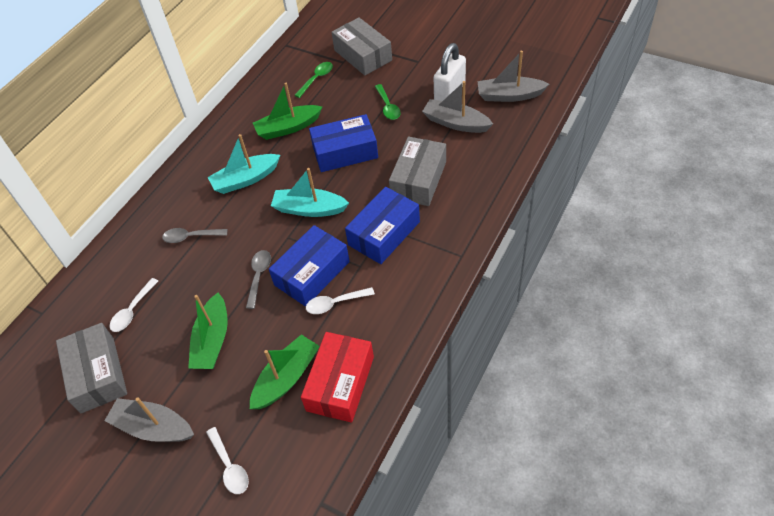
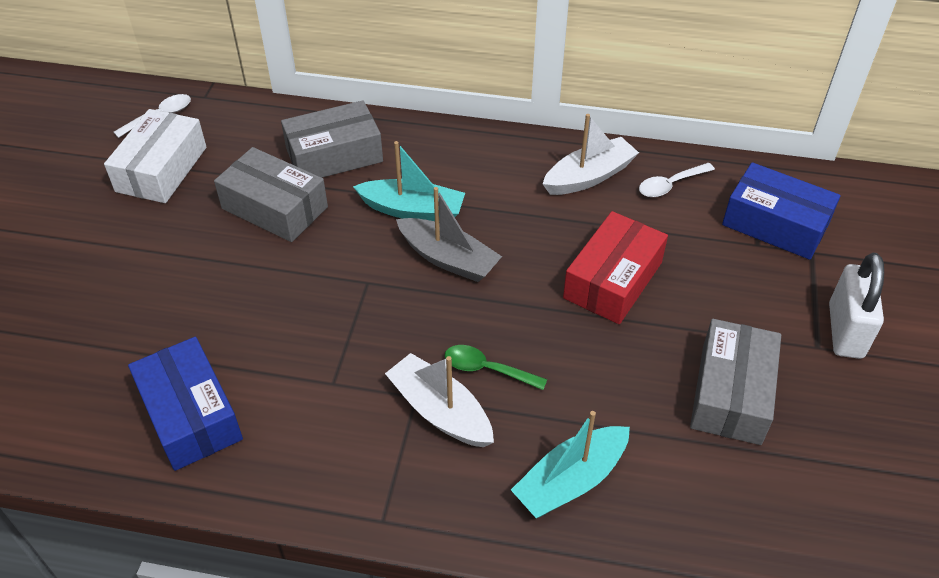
blue box: [269,225,350,307] [309,114,378,172] [345,187,420,264] = 3 -> [128,337,243,471] [722,162,841,260] = 2
green boat: [188,293,228,369] [250,334,320,409] [253,83,322,140] = 3 -> none = 0
green spoon: [295,62,333,98] [375,84,401,120] = 2 -> [445,345,547,390] = 1
grey boat: [104,397,194,442] [422,81,493,133] [478,51,549,102] = 3 -> [396,187,502,282] = 1
grey spoon: [162,228,227,243] [246,250,271,309] = 2 -> none = 0
white boat: none = 0 -> [385,353,494,447] [543,114,639,195] = 2
white box: none = 0 -> [104,109,206,203] = 1
white spoon: [110,278,158,332] [206,427,249,494] [306,287,375,314] = 3 -> [114,94,191,138] [639,163,715,197] = 2

